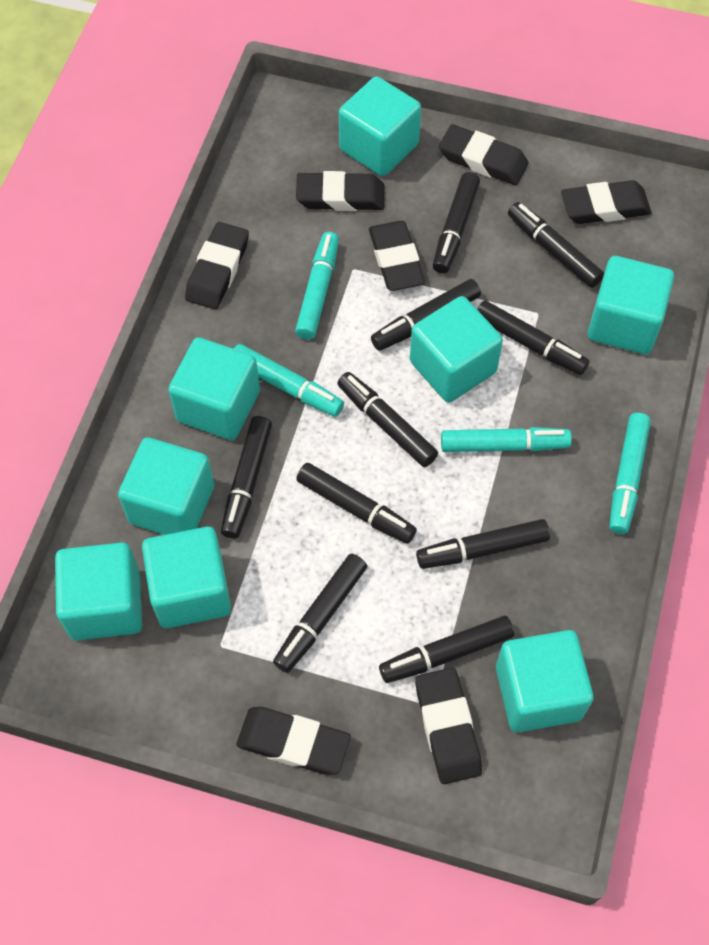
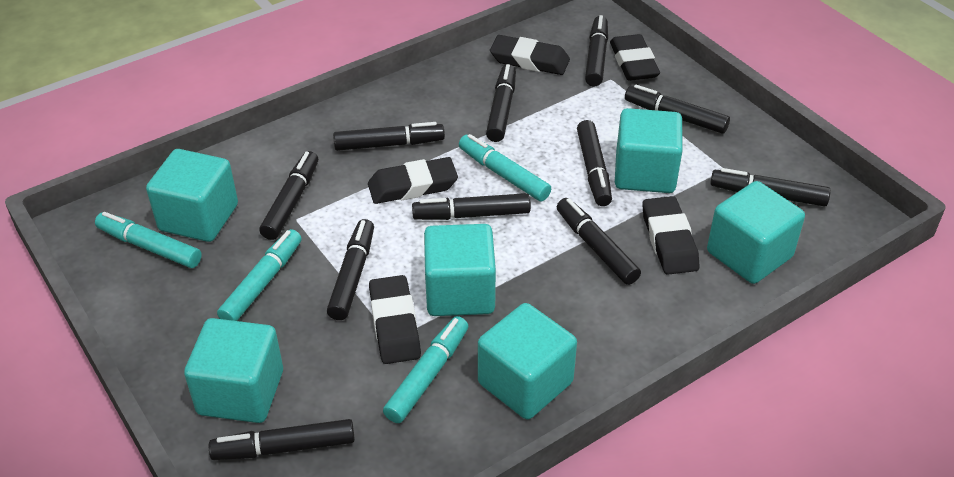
black eraser: [185,222,249,309] [236,707,351,775] [296,171,385,211] [369,221,425,291] [415,668,482,784] [439,124,528,185] [561,180,652,224] = 7 -> [368,157,458,204] [369,275,421,364] [490,35,570,75] [610,34,660,81] [642,196,700,275] = 5
black marker: [221,416,272,539] [273,554,367,673] [296,463,417,544] [337,372,438,467] [371,279,481,351] [379,616,514,683] [416,519,550,569] [433,172,480,273] [477,300,590,375] [508,202,604,288] = 10 -> [209,419,355,460] [259,151,318,240] [327,219,374,320] [333,122,445,151] [412,193,531,220] [486,64,516,142] [557,198,641,285] [577,120,612,206] [585,15,608,87] [625,84,730,134] [710,168,831,206] = 11
turquoise cube: [55,542,142,640] [118,437,214,535] [142,527,231,628] [168,337,260,440] [339,77,421,176] [410,296,503,403] [496,630,594,732] [588,256,674,354] = 8 -> [146,149,238,242] [184,318,283,423] [424,224,496,316] [478,303,577,420] [615,108,683,193] [707,181,805,284] = 6

